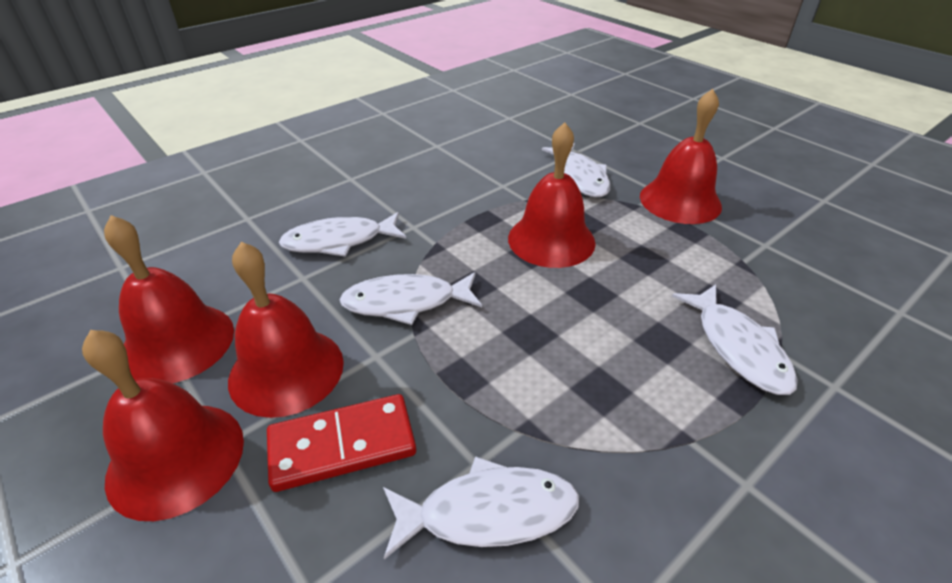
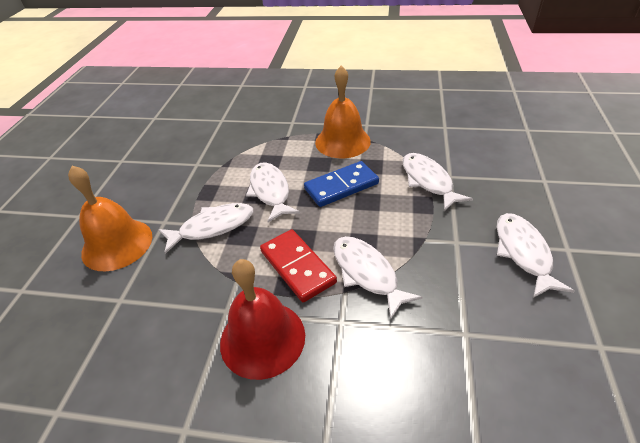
blue domino: none = 0 -> [304,161,379,207] = 1
orange bell: none = 0 -> [68,166,152,271] [315,66,371,158] = 2
red bell: [82,330,244,521] [104,215,234,383] [228,242,344,418] [508,122,596,268] [640,89,722,224] = 5 -> [220,259,305,380] = 1

